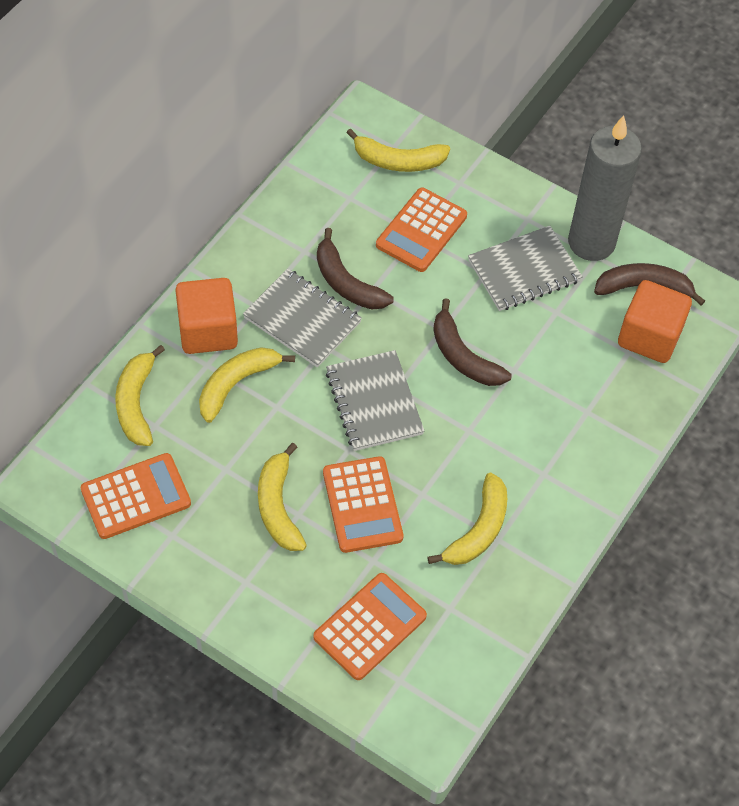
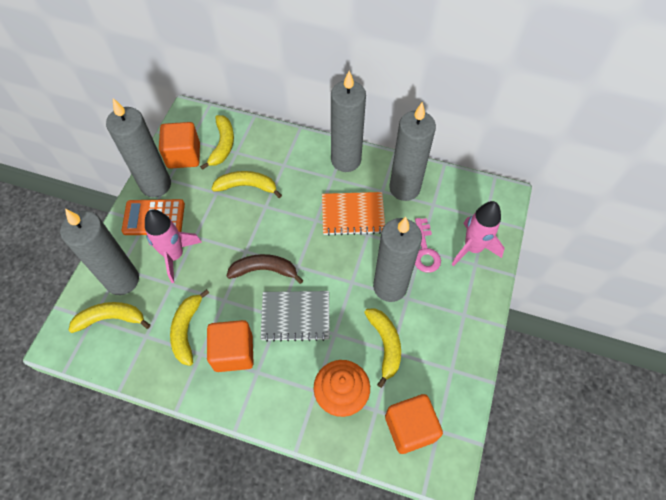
brown banana: [317,228,394,310] [433,298,512,386] [594,263,705,306] = 3 -> [226,254,303,284] = 1
grey candle: [568,115,642,261] = 1 -> [60,209,139,295] [106,98,171,197] [331,71,366,172] [373,217,422,302] [389,102,436,201] = 5
grey notebook: [243,269,362,368] [326,350,425,451] [468,226,583,311] = 3 -> [261,291,330,342] = 1
orange calculator: [81,453,191,539] [314,573,427,680] [323,456,403,553] [376,188,467,272] = 4 -> [121,199,185,235] = 1
orange cube: [175,278,238,354] [618,280,692,363] = 2 -> [159,122,200,169] [207,320,254,372] [385,394,443,454] = 3
orange cupcake: none = 0 -> [314,360,370,417] = 1
orange notebook: none = 0 -> [322,192,385,236] = 1
pink key: none = 0 -> [415,218,441,273] = 1
pink rocket: none = 0 -> [145,209,202,283] [452,201,505,266] = 2

